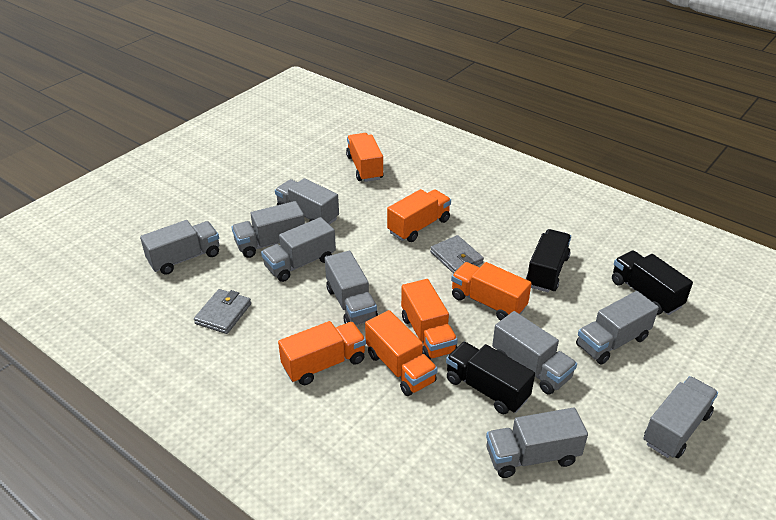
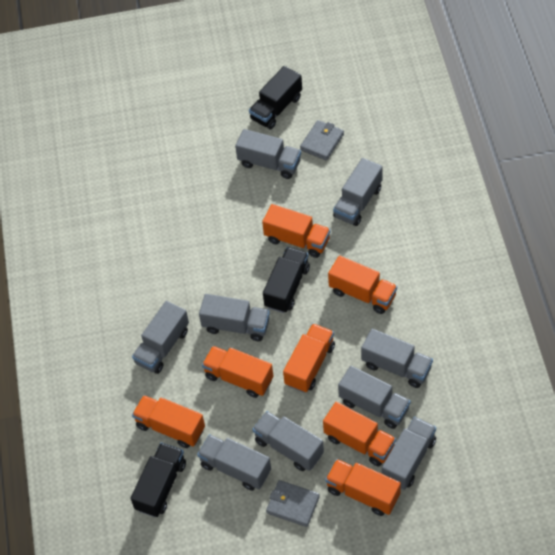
orange truck: [278,321,366,385] [346,133,384,182] [365,310,438,396] [387,189,451,242] [401,279,458,359] [451,262,532,321] = 6 -> [132,395,205,448] [202,346,273,398] [262,204,330,258] [283,323,335,393] [323,402,396,467] [325,459,401,516] [328,256,397,314] = 7

